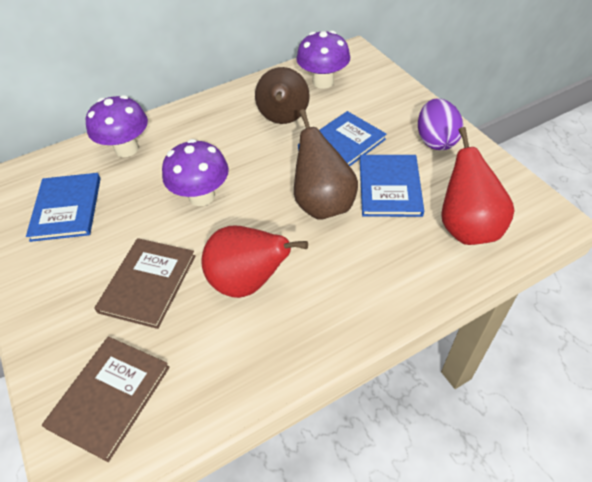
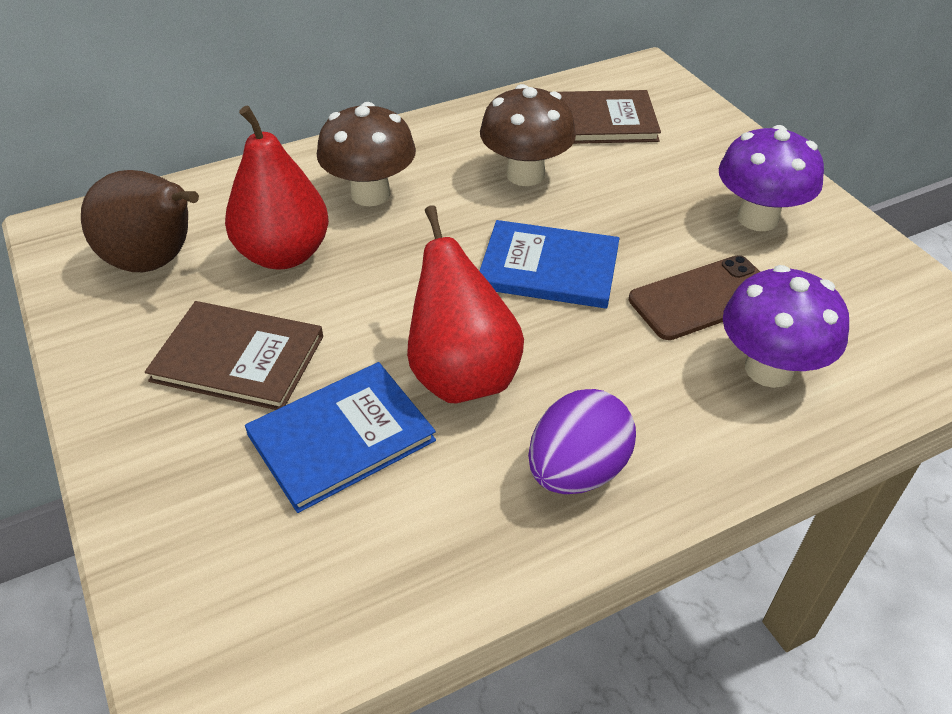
blue book: [26,173,101,242] [298,111,386,166] [360,155,424,217] = 3 -> [245,362,436,513] [480,220,619,309] = 2
brown mushroom: none = 0 -> [317,102,416,206] [480,84,576,186] = 2
brown pear: [255,67,310,124] [294,109,358,220] = 2 -> [81,170,199,272] = 1
brown phone: none = 0 -> [629,255,760,340] = 1
purple mushroom: [86,95,148,157] [162,139,229,206] [296,31,350,89] = 3 -> [719,125,824,231] [723,265,849,388] = 2

